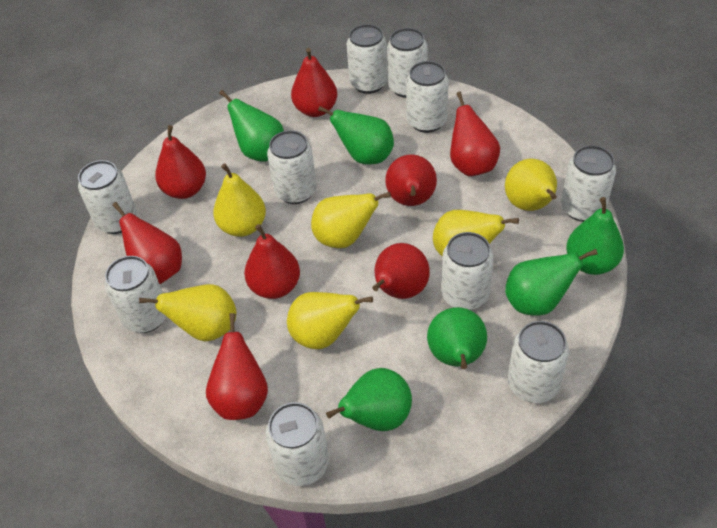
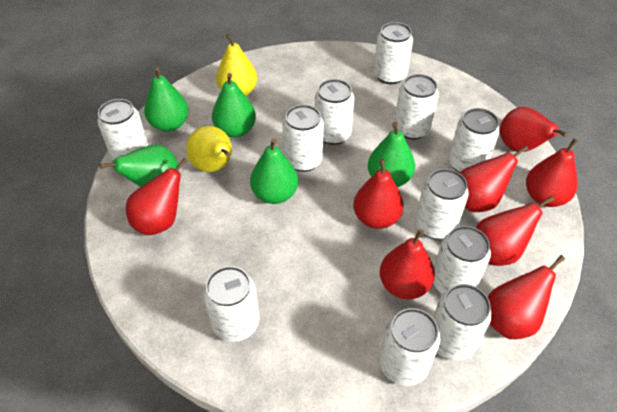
green pear: [219,90,284,162] [318,106,394,165] [326,368,412,431] [427,307,487,369] [505,249,598,316] [566,197,624,275] = 6 -> [99,144,179,187] [144,67,189,132] [212,73,256,137] [250,138,298,204] [368,122,415,187] = 5
white can: [78,160,137,234] [105,256,167,333] [266,402,329,486] [267,130,317,204] [347,24,388,94] [387,28,428,98] [406,61,449,133] [441,232,494,310] [508,321,569,403] [561,145,616,222] = 10 -> [97,99,148,161] [203,266,259,342] [283,105,324,172] [315,79,354,145] [374,22,413,84] [379,308,441,386] [395,74,439,140] [415,169,469,239] [433,226,491,294] [433,284,492,360] [449,108,500,173] = 11
yellow pear: [139,284,236,341] [213,163,266,237] [287,292,373,349] [311,192,391,248] [433,210,519,257] [505,159,557,211] = 6 -> [186,126,232,172] [216,34,258,96] = 2

